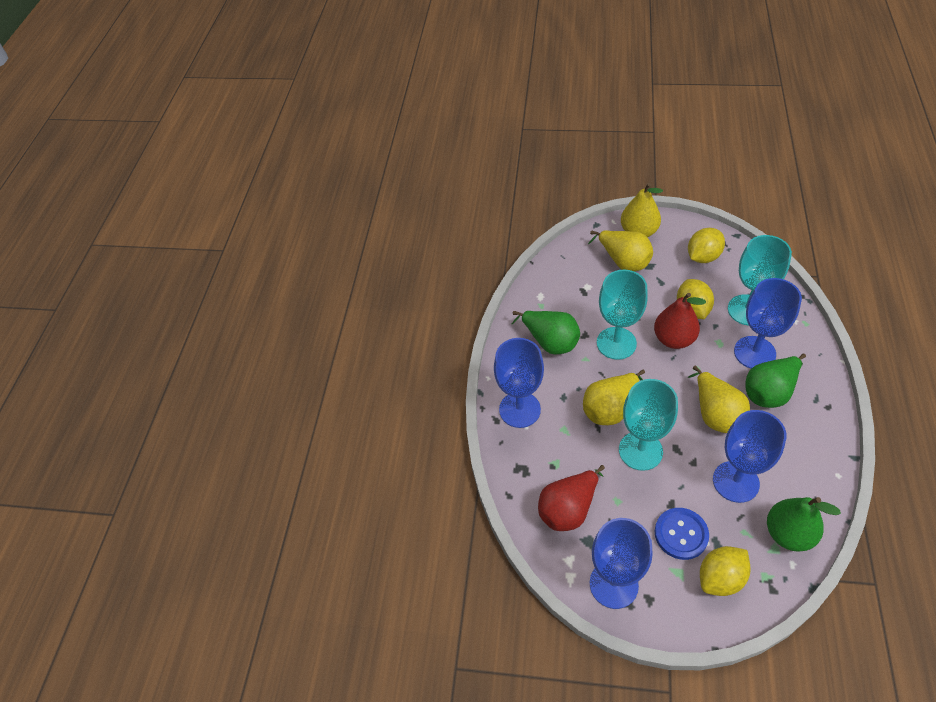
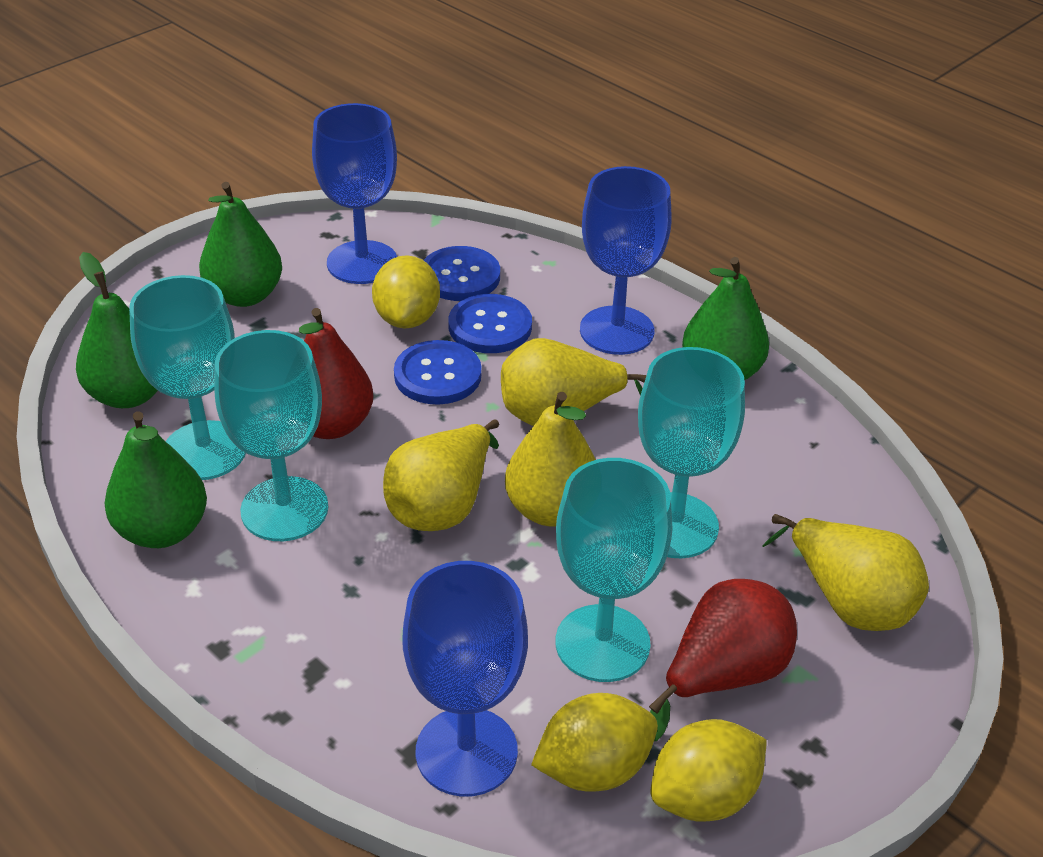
blue button: [654,508,709,560] = 1 -> [394,340,482,405] [424,246,500,301] [448,294,532,353] = 3
blue goblet: [494,338,544,428] [590,518,653,609] [713,410,786,503] [734,278,802,369] = 4 -> [312,103,397,284] [402,561,528,797] [580,166,672,355] = 3
green pear: [511,311,580,354] [745,354,806,408] [767,497,841,552] = 3 -> [76,252,158,408] [104,411,207,548] [199,182,282,307] [682,257,769,380] = 4
turquoise goblet: [597,270,648,360] [619,379,678,471] [728,235,792,326] = 3 -> [129,275,246,480] [214,330,328,541] [556,458,672,682] [638,347,745,558] = 4

